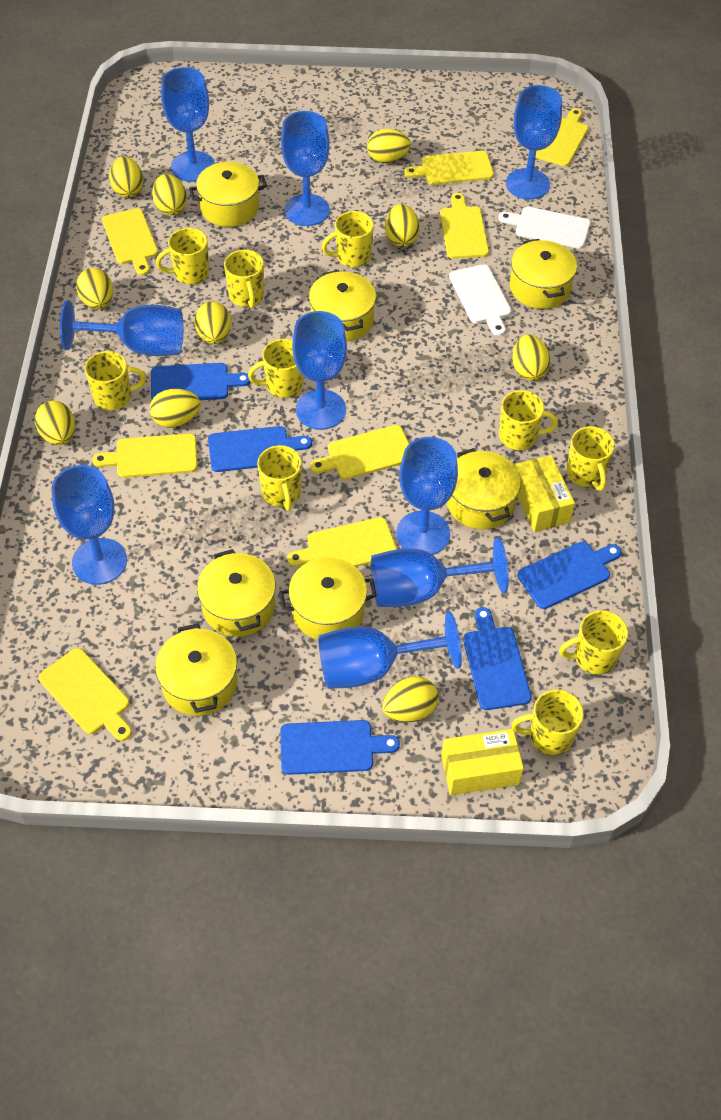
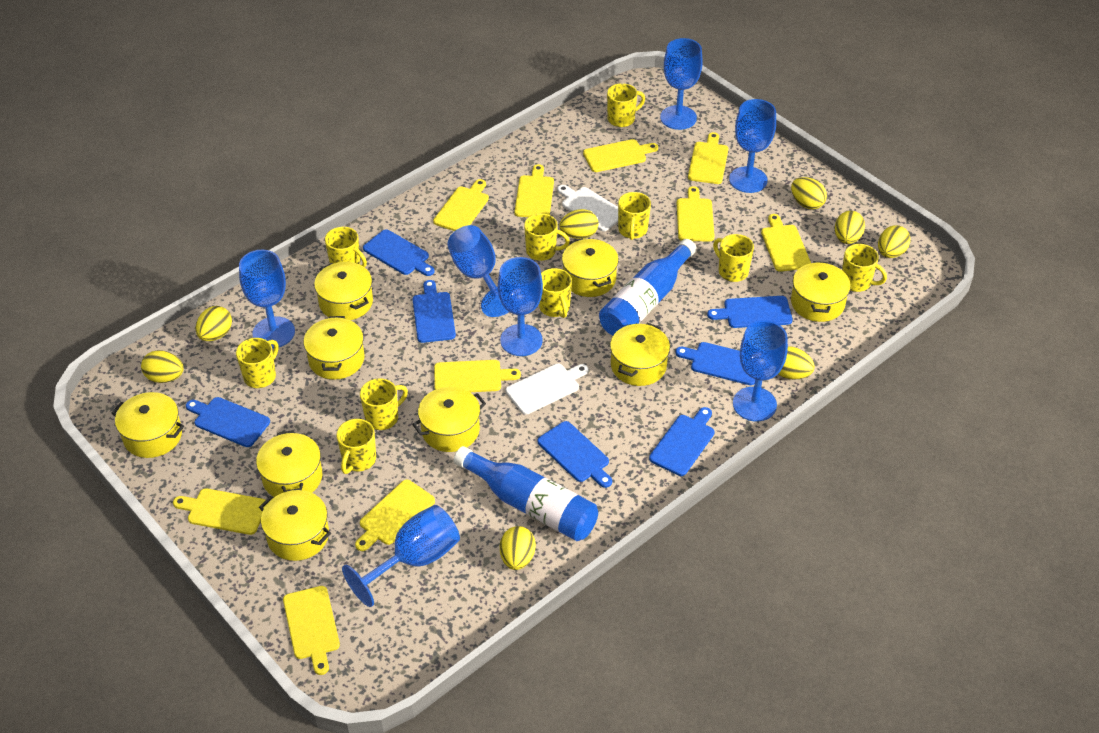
blue bottle: none = 0 -> [453,446,598,541] [599,239,697,336] = 2
blue cutting board: [151,363,251,400] [208,426,312,472] [280,720,400,775] [463,607,531,710] [517,541,621,609] = 5 -> [186,397,270,447] [363,229,435,276] [413,280,456,343] [538,421,612,488] [649,407,715,476] [676,342,755,385] [707,296,792,328] = 7
blue goblet: [52,465,127,585] [60,300,183,356] [161,67,215,182] [281,111,330,226] [292,311,347,430] [318,611,462,689] [371,538,509,607] [397,437,458,555] [506,85,562,200] = 9 -> [239,250,295,348] [342,505,460,607] [447,225,509,317] [498,257,543,356] [660,38,703,130] [729,99,776,193] [733,321,788,421] = 7
yellow box: [441,729,524,795] [515,455,575,532] = 2 -> none = 0
yellow cutting board: [39,648,132,741] [92,433,198,478] [102,208,158,275] [287,517,397,567] [310,425,409,479] [404,151,494,185] [440,193,489,259] [535,108,588,167] = 8 -> [173,488,267,535] [283,586,340,675] [355,480,435,551] [433,179,489,231] [434,360,521,392] [514,164,554,217] [583,139,658,172] [677,186,715,241] [688,132,728,184] [761,214,811,272] = 10
yellow egg: [35,401,75,445] [76,268,113,309] [109,157,144,198] [150,389,201,428] [152,174,187,215] [195,301,231,344] [367,129,411,163] [382,676,438,722] [385,204,419,247] [512,334,550,381] = 10 -> [141,350,184,383] [196,306,232,341] [500,526,536,570] [559,209,598,239] [778,346,815,380] [791,177,827,209] [835,211,865,244] [878,225,911,258] = 8
yellow pot: [155,624,238,716] [189,162,267,227] [197,549,276,637] [279,557,377,640] [309,270,376,341] [447,448,521,529] [510,239,577,309] = 7 -> [112,392,184,458] [256,430,322,497] [259,490,331,561] [304,316,364,380] [314,262,373,320] [412,387,486,452] [562,238,619,297] [610,323,670,386] [791,261,851,322] = 9

